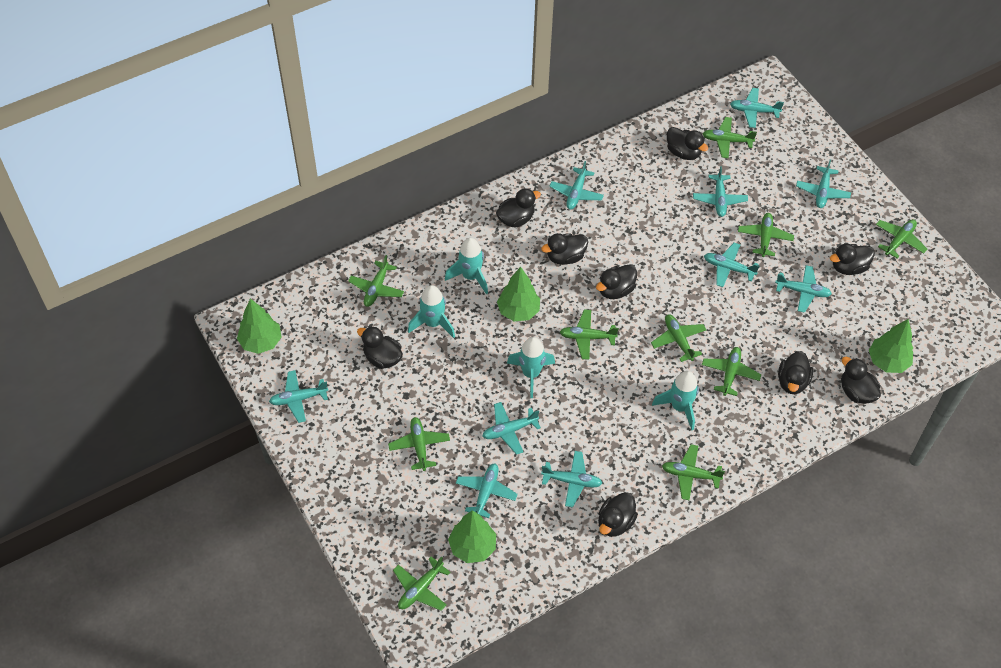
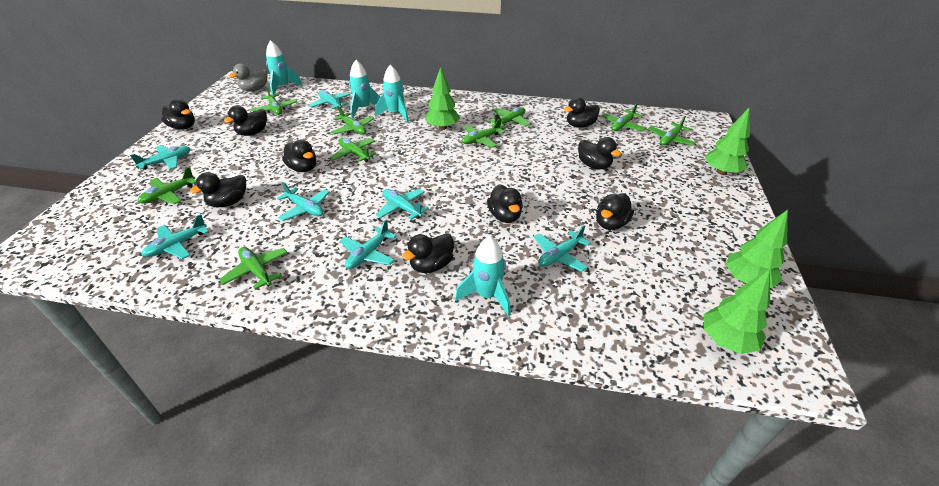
green plane: [348,255,404,307] [388,417,450,471] [393,556,450,611] [560,310,619,360] [651,315,706,362] [662,444,725,500] [702,347,761,396] [703,117,757,158] [738,213,794,257] [876,219,927,258] = 10 -> [138,167,196,204] [219,247,288,290] [251,86,297,115] [330,138,376,162] [331,106,374,135] [462,118,505,148] [489,107,530,127] [601,103,646,131] [648,116,696,146] = 9
grey duck: none = 0 -> [229,64,267,91] = 1
turquoise plane: [269,370,328,423] [456,463,518,518] [482,402,541,455] [541,451,602,507] [549,161,604,210] [693,166,748,217] [704,243,759,287] [730,88,784,128] [775,265,832,313] [796,159,851,208] = 10 -> [130,145,191,170] [142,214,209,259] [277,182,330,221] [309,90,350,110] [340,220,396,269] [376,189,429,220] [534,225,591,272] = 7

